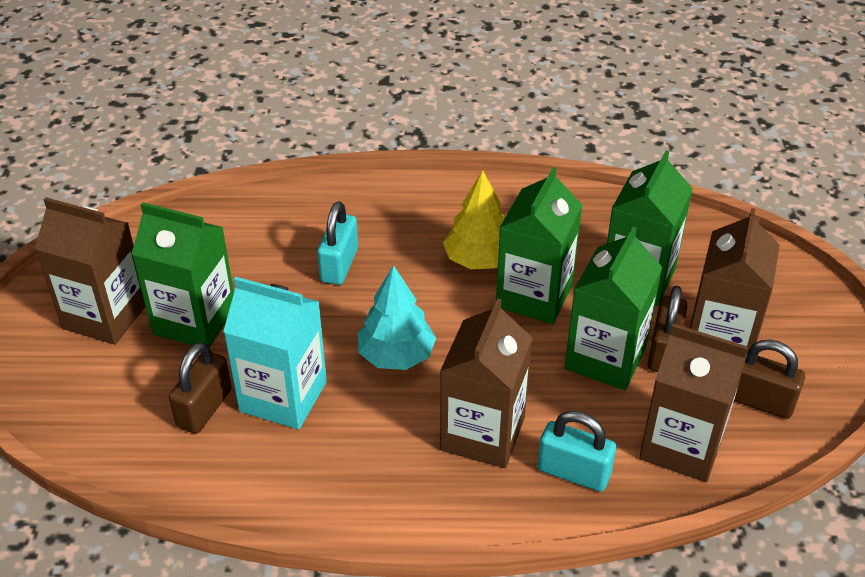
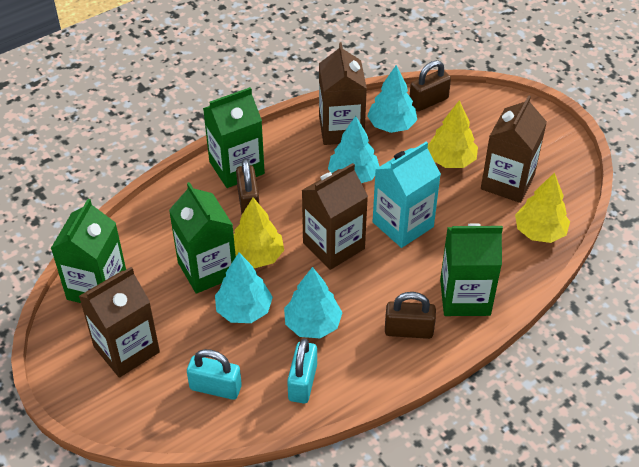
turquoise tree: [358,265,436,370] = 1 -> [215,253,273,323] [284,267,343,338] [328,116,380,183] [367,65,417,133] = 4
yellow tree: [443,170,505,270] = 1 -> [234,198,284,268] [428,100,478,168] [515,172,570,243] = 3

